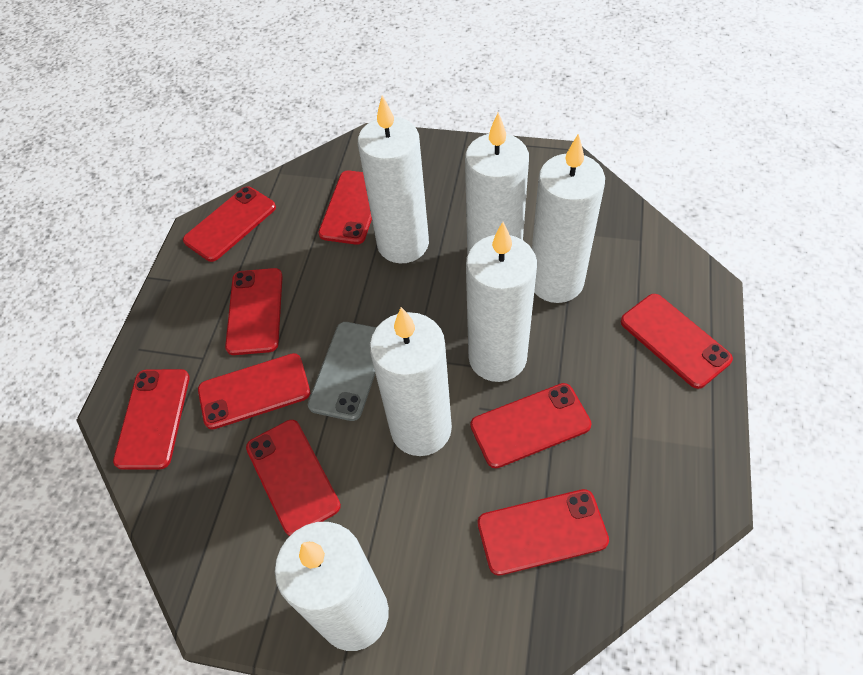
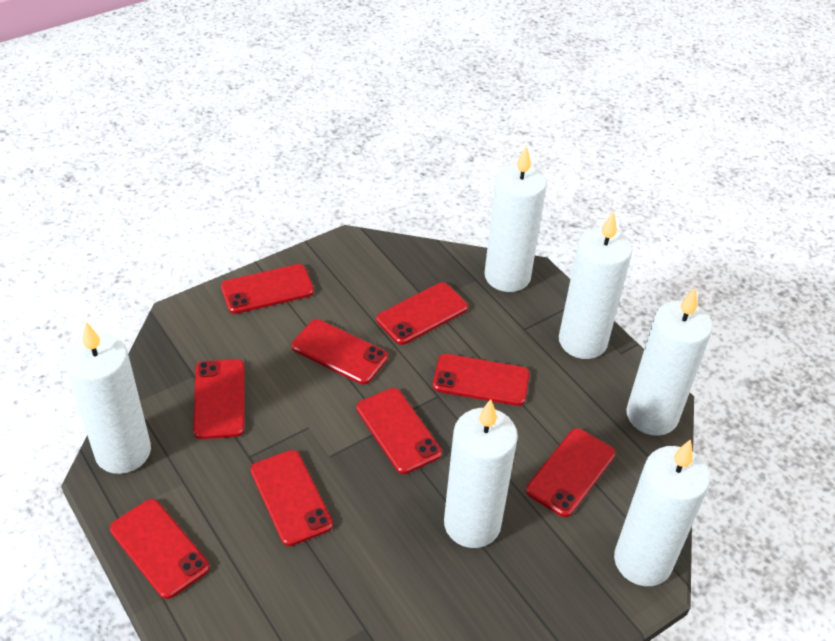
grey phone: [308,322,377,421] = 1 -> none = 0

